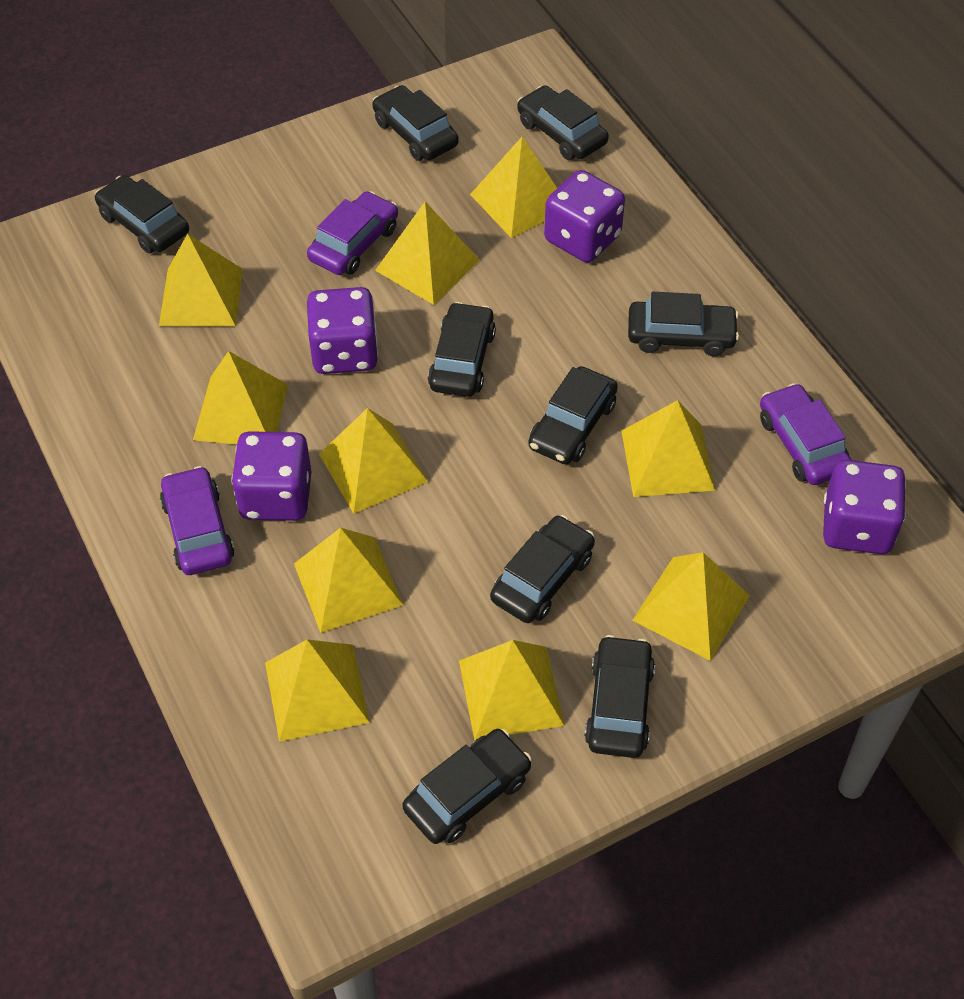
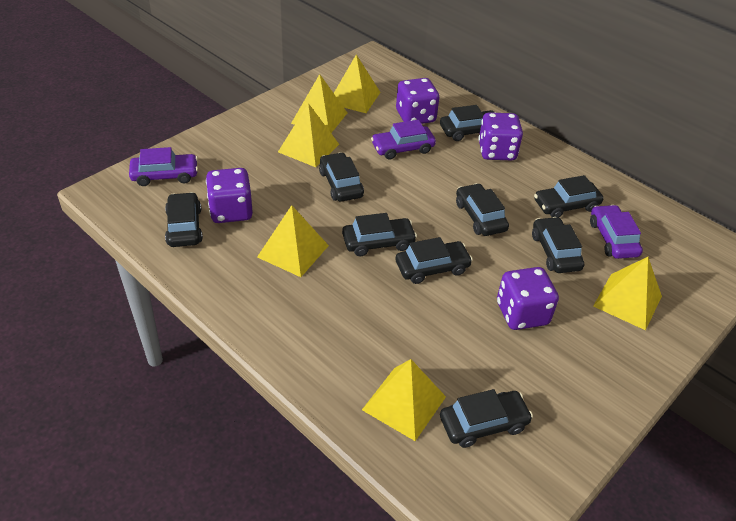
yellow pyramid: [159,234,243,326] [193,351,288,445] [265,639,370,742] [294,528,403,633] [319,408,428,514] [375,202,480,305] [459,640,565,740] [470,137,557,238] [621,400,716,497] [632,552,750,661] = 10 -> [257,205,329,277] [278,103,339,167] [291,74,347,133] [334,55,381,113] [362,359,446,441] [593,257,662,330] = 6

